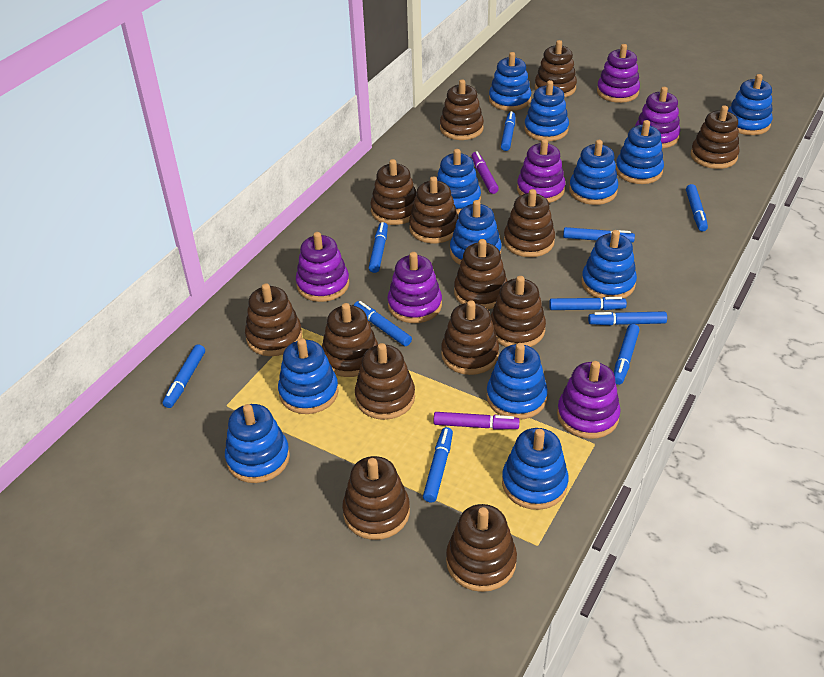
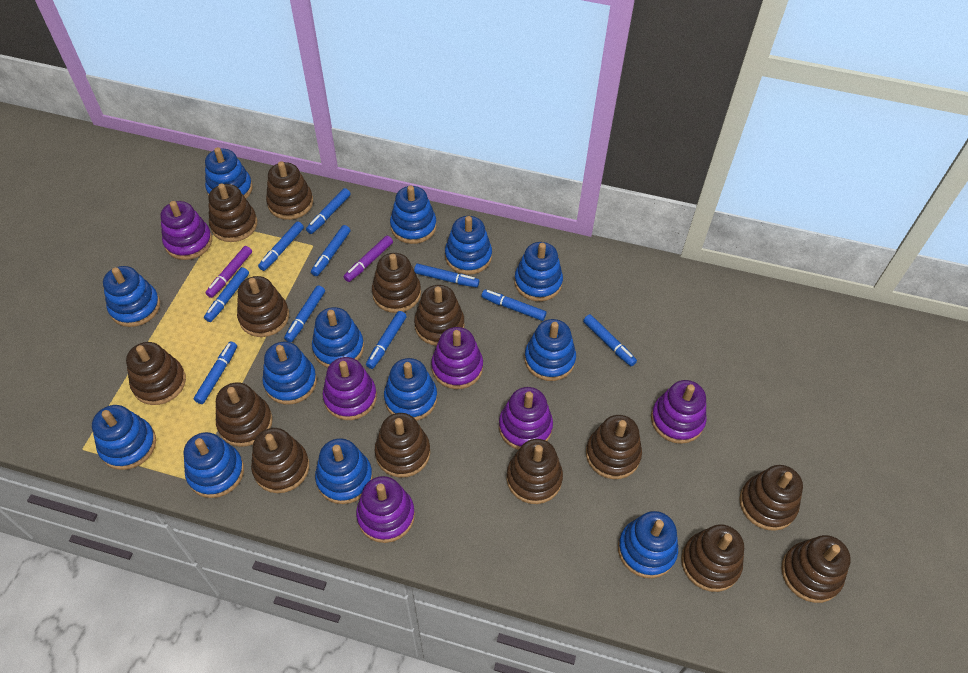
blue stacking toy: [225,404,290,483] [278,338,339,414] [437,149,481,214] [450,200,502,265] [486,343,548,420] [489,52,531,111] [502,428,569,510] [524,80,569,141] [569,140,618,205] [581,230,637,298] [615,120,664,184] [728,74,773,135] = 12 -> [92,405,156,470] [103,266,160,327] [184,432,244,498] [205,147,253,198] [262,342,317,405] [312,307,364,368] [315,438,373,504] [384,358,437,421] [390,185,437,244] [445,216,492,275] [514,242,563,301] [524,319,576,381] [618,511,678,578] = 13

